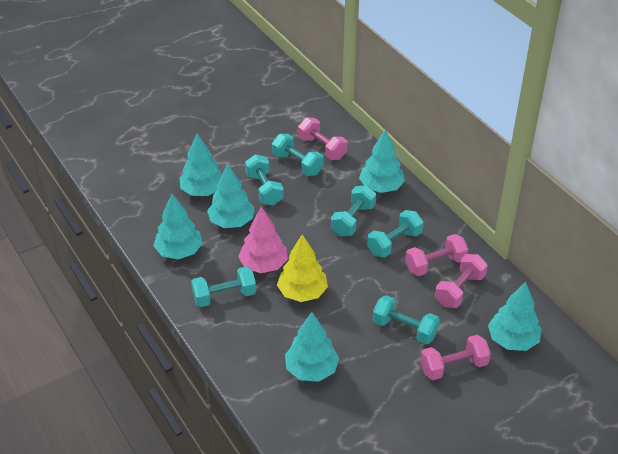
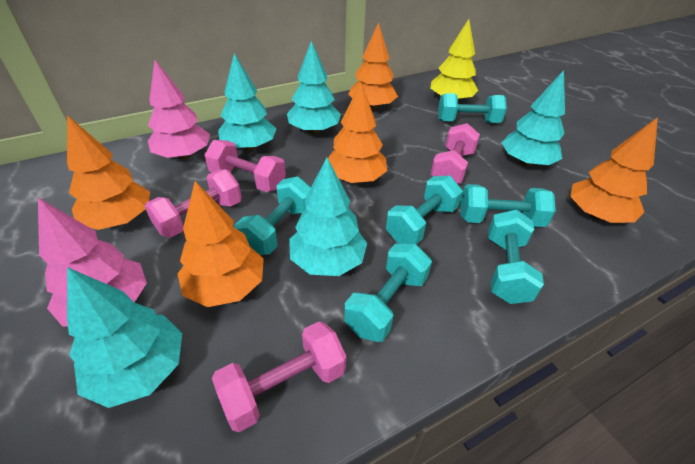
orange tree: none = 0 -> [67,115,150,230] [178,181,264,307] [328,82,387,183] [348,22,398,110] [570,117,658,223] = 5
pink tree: [238,207,288,273] = 1 -> [38,198,147,327] [148,60,210,159] = 2
turquoise tree: [154,194,203,259] [179,133,222,196] [207,163,254,228] [285,312,339,382] [359,129,405,193] [488,282,541,351] = 6 -> [67,267,182,408] [218,53,277,151] [287,41,341,134] [289,158,367,276] [501,70,565,166] = 5

